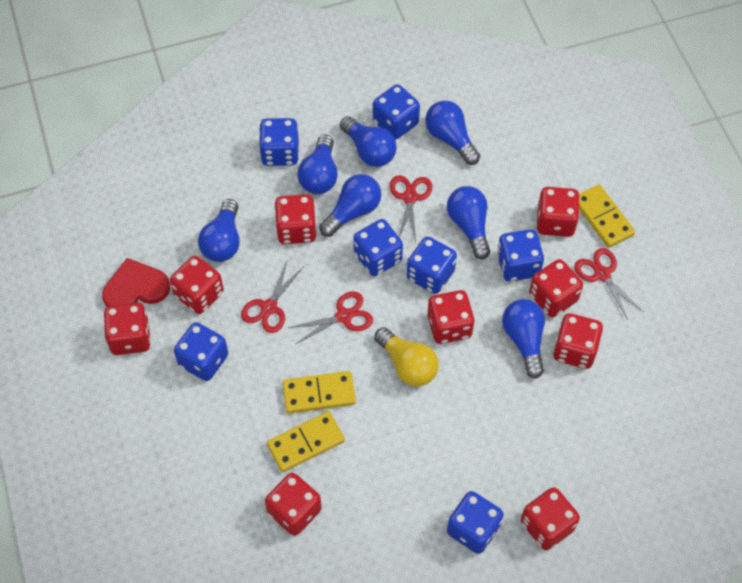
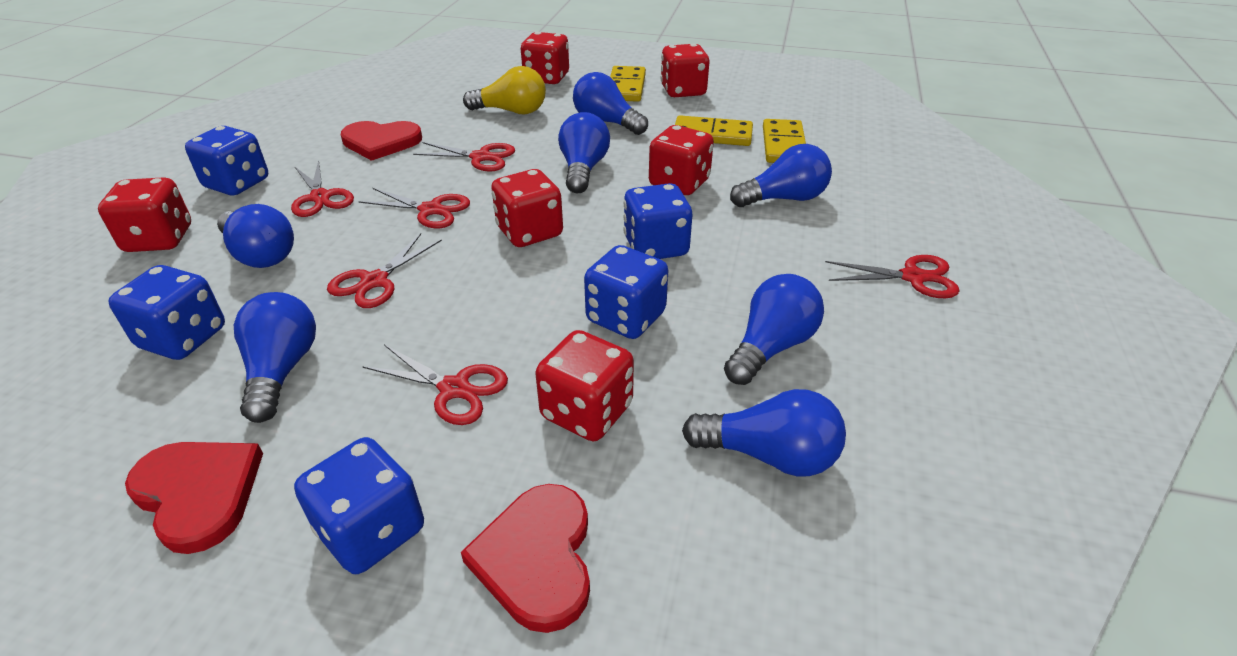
blue dice: [174,322,228,381] [259,118,299,166] [353,219,403,276] [373,84,420,140] [407,236,457,294] [447,491,504,554] [497,229,544,282] = 7 -> [108,265,225,360] [185,126,268,195] [294,437,424,574] [584,245,668,339] [623,183,692,259] = 5
red dice: [104,303,151,355] [170,256,224,314] [265,473,322,536] [274,194,317,244] [427,290,475,344] [521,487,580,550] [529,259,583,317] [537,187,580,237] [553,313,603,369] = 9 -> [98,177,191,252] [491,169,563,247] [521,32,569,84] [535,330,634,441] [649,125,714,195] [660,43,709,97] = 6
red heart: [102,258,170,307] = 1 -> [125,442,263,554] [341,121,422,161] [461,484,590,633] = 3
red scissors: [241,261,303,333] [288,291,373,344] [389,175,432,242] [574,248,643,320] = 4 -> [291,160,354,217] [327,233,442,308] [358,188,470,228] [362,345,508,425] [413,142,515,171] [825,255,960,298] = 6

